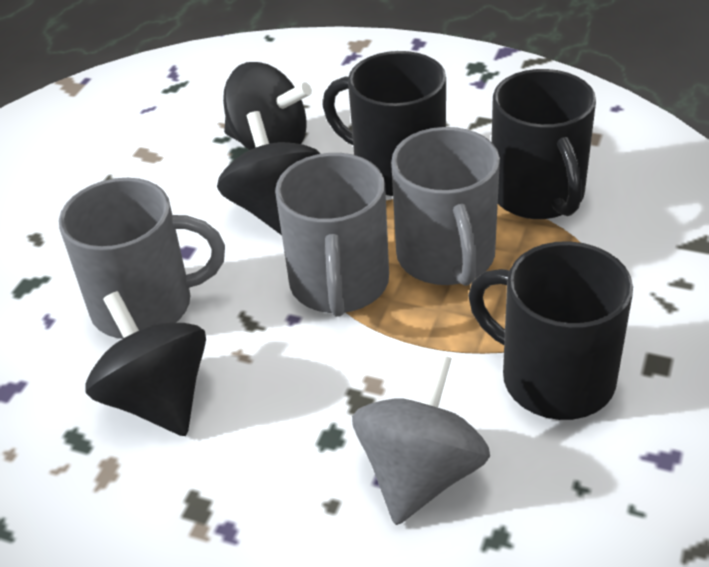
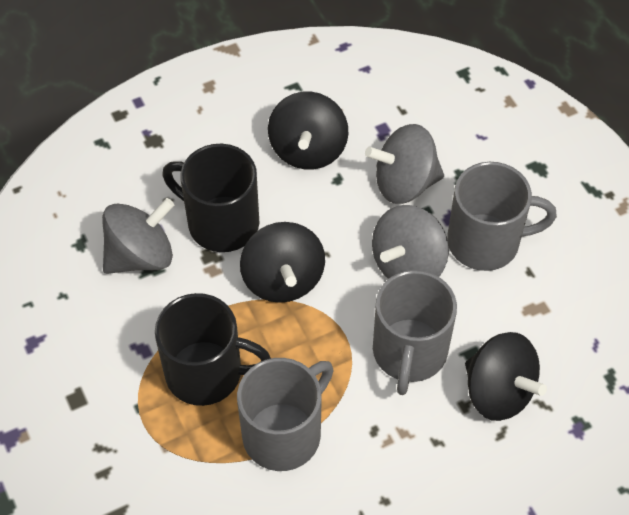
black mug: [323,51,446,196] [468,241,633,420] [491,69,596,219] = 3 -> [155,293,271,406] [162,144,259,252] = 2
grey spinning top: [352,353,490,525] = 1 -> [102,198,174,274] [365,124,444,204] [372,205,449,279] = 3

